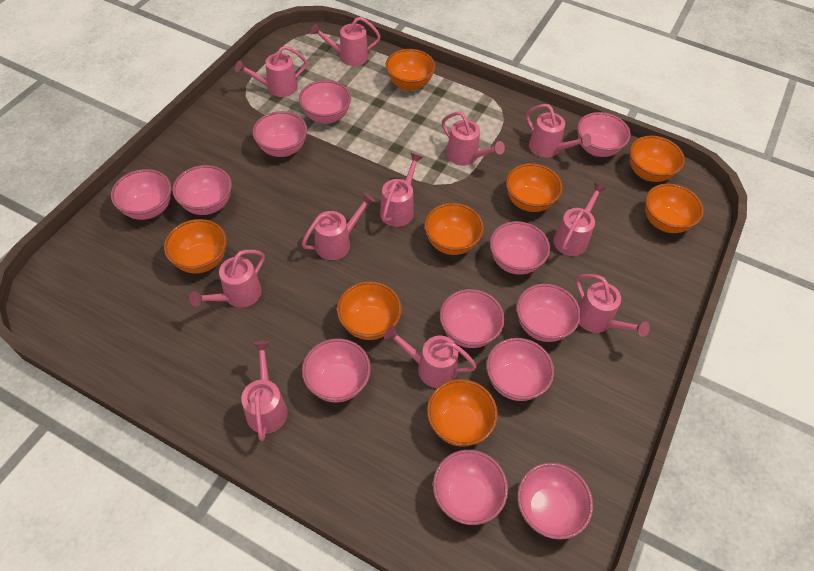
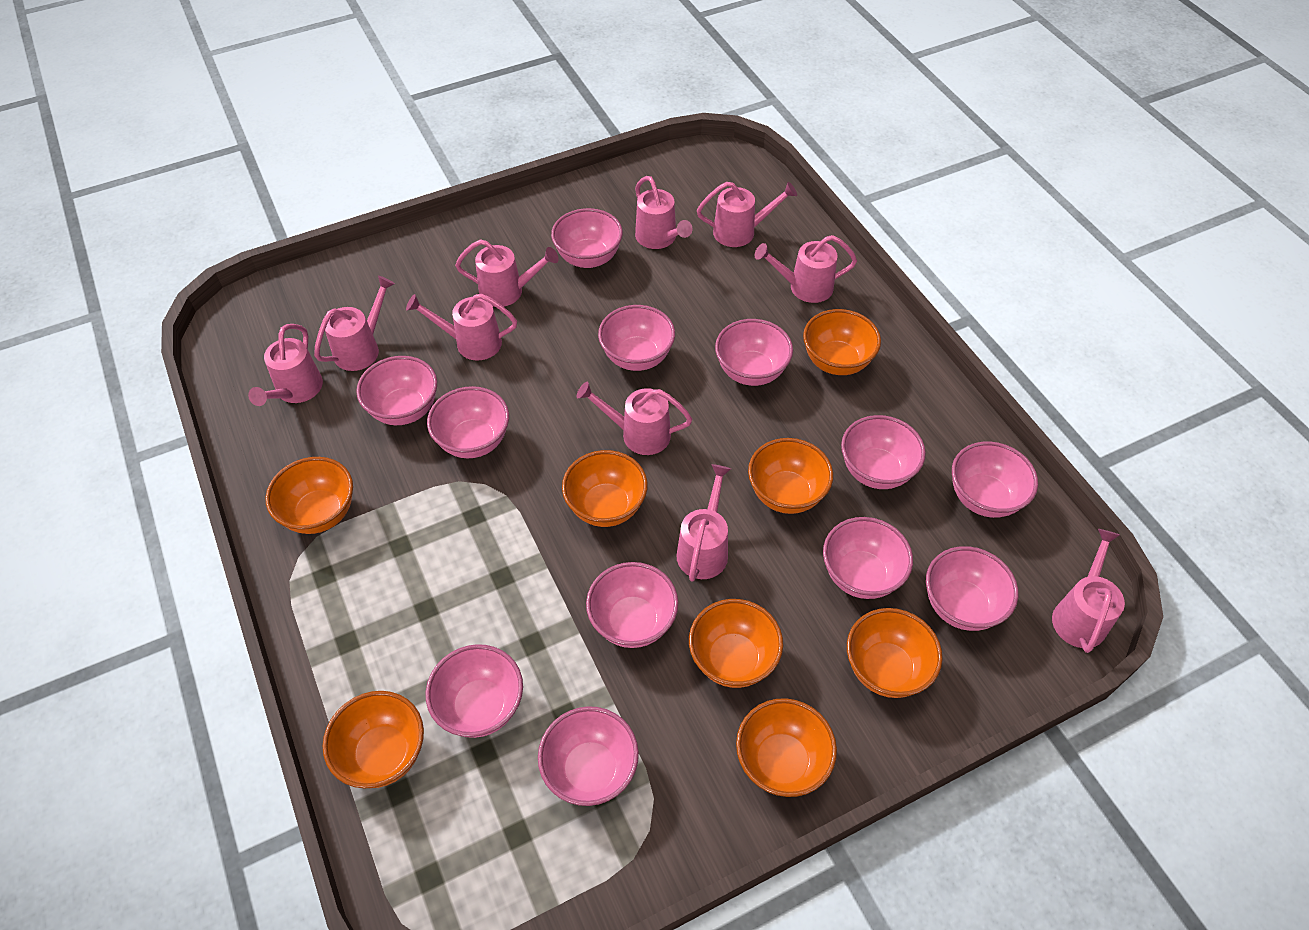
pink watering can: [189,250,265,308] [235,46,307,97] [241,341,288,441] [302,193,375,260] [311,17,381,66] [380,153,423,227] [384,325,477,388] [442,112,505,166] [526,104,591,158] [553,183,607,256] [576,274,650,337] = 11 -> [248,324,323,406] [314,276,395,371] [406,294,517,360] [455,239,559,307] [577,382,692,455] [635,176,693,249] [676,464,731,582] [697,182,797,247] [755,235,857,303] [1052,529,1125,653] = 10

